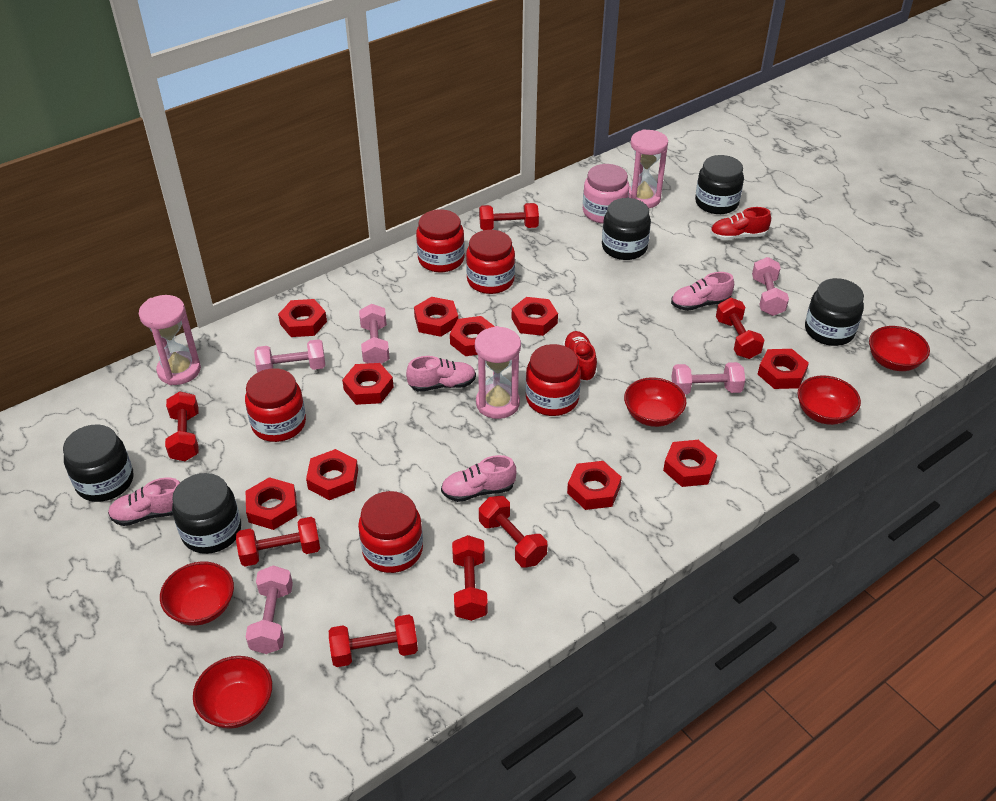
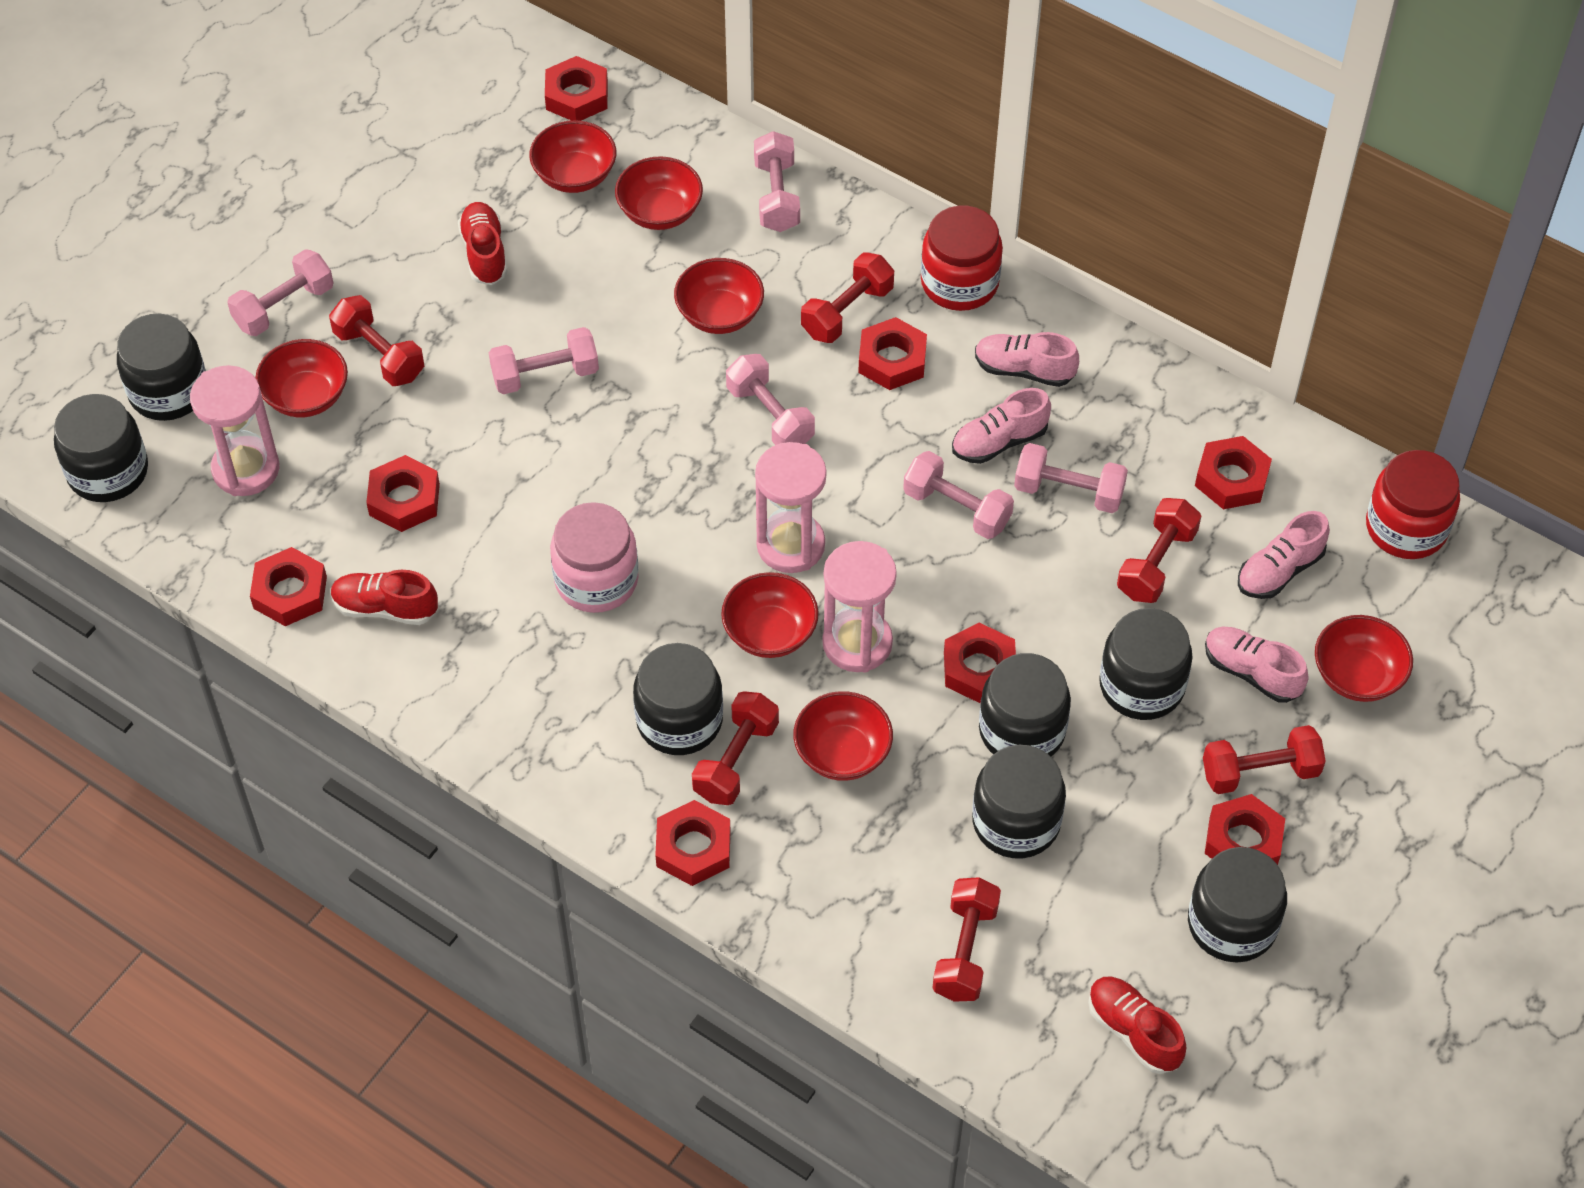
black jar: [63,424,133,502] [172,473,241,554] [602,198,651,260] [695,155,744,214] [805,278,864,346] = 5 -> [54,394,148,502] [117,313,206,421] [633,643,723,755] [972,745,1066,858] [979,653,1071,757] [1099,608,1193,720] [1188,847,1287,962] = 7
pink dumbbell: [246,565,293,654] [254,339,325,373] [359,304,390,364] [671,362,745,395] [752,257,789,316] = 5 -> [227,249,333,336] [489,327,599,394] [726,354,815,445] [754,131,800,232] [903,451,1014,539] [1014,443,1128,513] = 6
red bowl: [160,562,234,626] [193,656,272,729] [624,377,686,427] [797,375,861,425] [869,326,930,371] = 5 -> [255,339,348,417] [529,120,616,193] [615,156,703,230] [674,258,764,334] [721,572,819,658] [793,691,893,781] [1315,615,1413,702] = 7
red dumbbell: [165,391,199,461] [236,517,320,566] [329,615,418,667] [452,535,488,621] [479,203,539,230] [479,496,547,568] [716,298,764,359] = 7 -> [329,295,424,386] [692,691,779,805] [801,252,894,343] [932,877,1001,1002] [1117,498,1201,603] [1203,725,1326,794] = 6
red jar: [245,368,306,442] [358,491,423,573] [416,209,465,272] [466,230,515,294] [525,344,581,416] = 5 -> [921,206,1003,311] [1366,450,1460,559] = 2
red nut: [246,477,297,530] [278,299,327,337] [306,449,358,500] [342,363,394,405] [414,297,458,337] [450,316,494,356] [512,297,558,336] [567,461,622,510] [663,440,717,487] [758,349,809,389] = 10 -> [250,547,327,626] [366,455,440,532] [545,56,608,121] [655,800,731,886] [858,317,927,390] [944,623,1016,704] [1195,436,1272,509] [1205,794,1285,865] = 8
red shoe: [562,331,597,382] [710,207,771,240] = 2 -> [331,570,438,625] [458,202,508,285] [1088,977,1186,1074] = 3

